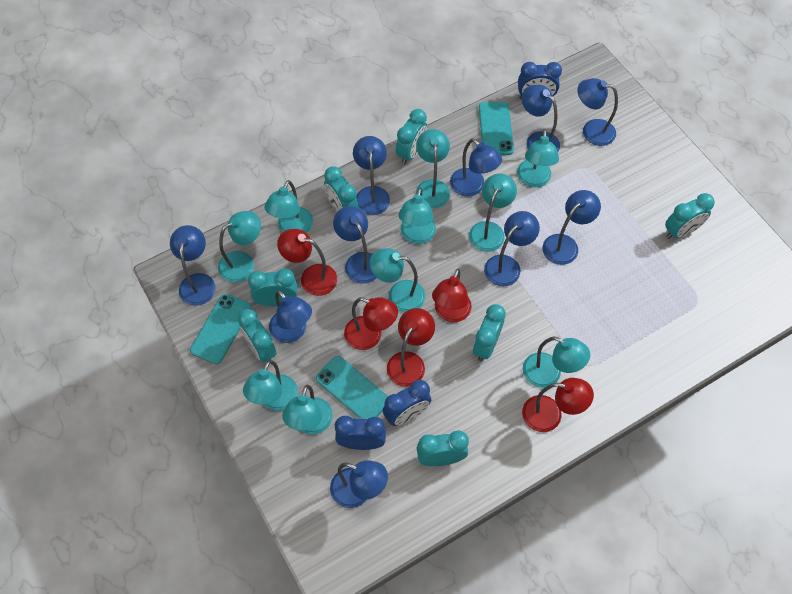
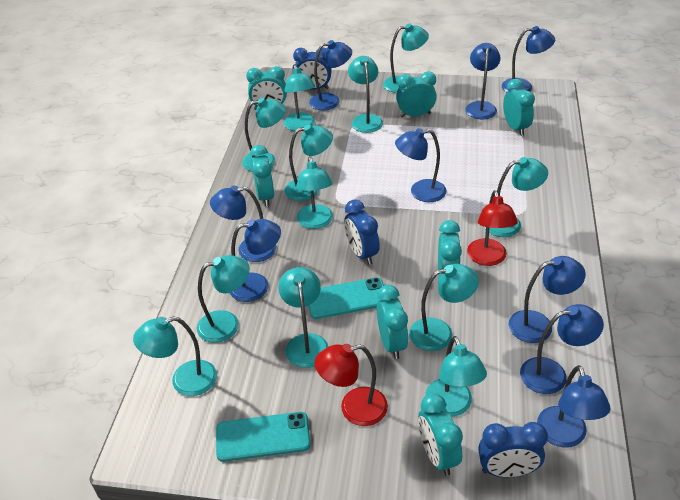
blue lamp: [170,225,215,306] [269,290,312,343] [330,460,388,508] [333,206,377,284] [353,136,390,215] [450,138,502,197] [484,211,540,286] [522,85,560,152] [543,190,601,265] [577,78,618,146] = 10 -> [210,185,276,262] [230,219,281,302] [309,40,352,111] [395,128,446,202] [465,43,501,120] [502,26,555,92] [509,256,586,343] [520,304,604,394] [537,365,610,448] = 9
red lamp: [277,229,337,296] [344,297,398,350] [387,308,435,387] [432,269,472,323] [522,378,594,432] = 5 -> [314,344,388,426] [467,190,518,266] = 2
turquoise lamp: [218,211,261,283] [243,360,298,411] [264,180,313,233] [282,385,333,435] [370,248,425,312] [399,187,436,244] [416,129,450,208] [469,173,517,252] [517,129,559,187] [523,336,590,388] = 10 -> [133,316,217,396] [197,255,249,343] [242,98,286,172] [278,267,329,368] [284,64,315,131] [284,124,333,201] [296,156,333,229] [348,56,383,133] [383,24,429,93] [409,264,479,351] [425,336,487,417] [484,157,548,237] = 12
turquoise phone: [190,294,251,364] [316,356,388,419] [479,102,514,155] = 3 -> [216,412,311,462] [308,277,384,319] = 2

